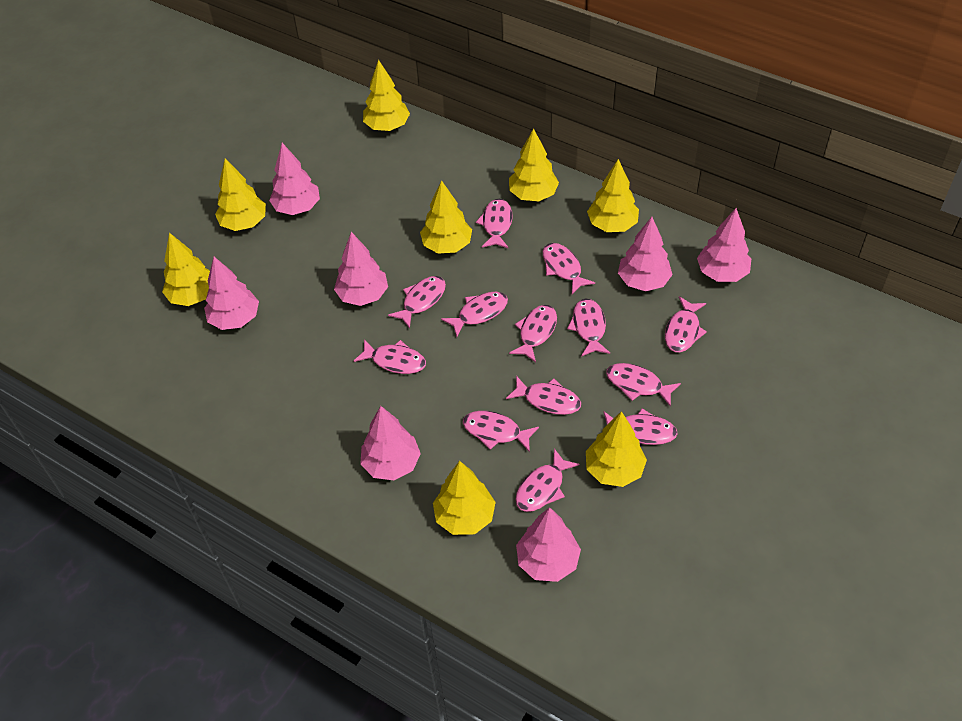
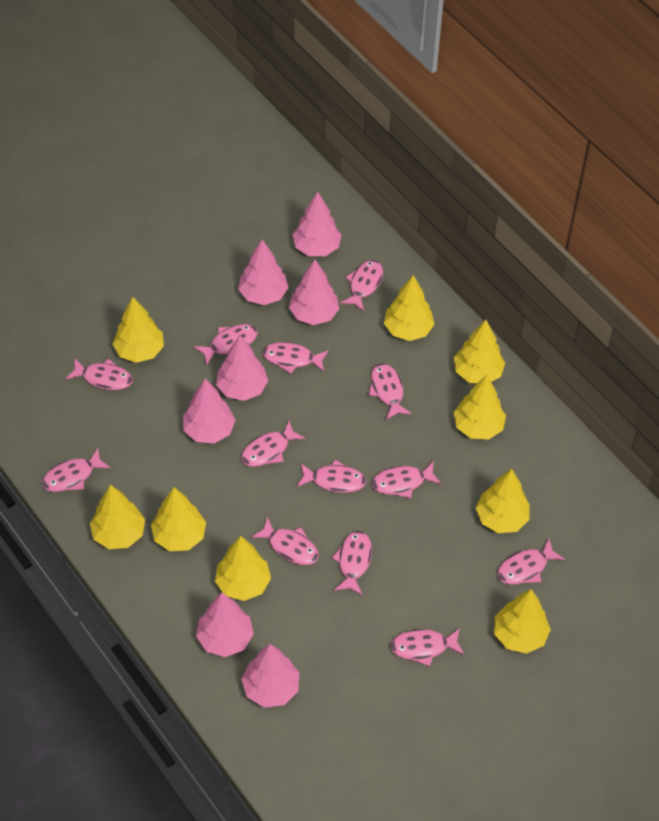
yellow tree: [162,233,210,306] [215,158,266,231] [363,60,410,131] [420,180,472,254] [433,461,495,535] [509,128,559,201] [586,411,647,487] [587,159,639,232] = 8 -> [90,484,145,549] [113,297,164,363] [151,487,206,551] [215,536,271,601] [384,275,434,341] [453,375,506,440] [454,320,505,384] [476,469,530,533] [494,589,551,654] = 9

